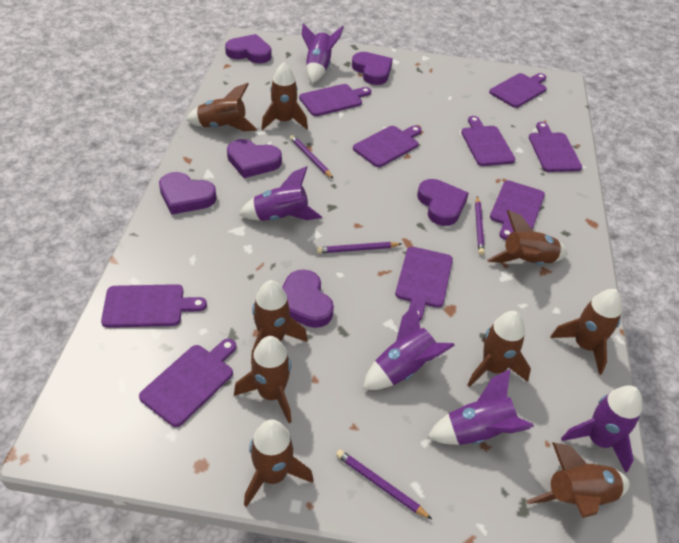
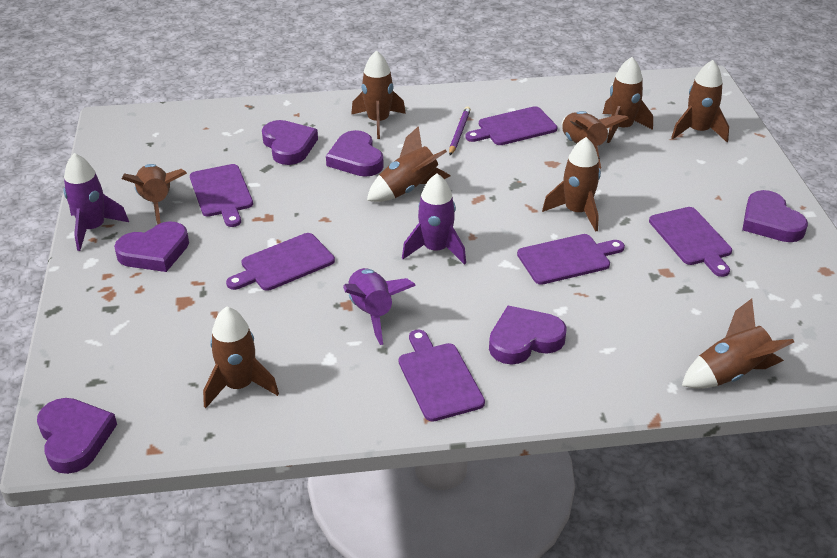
purple cutting board: [101,284,207,328] [139,339,236,427] [299,84,371,116] [353,125,422,167] [395,247,453,321] [461,116,515,166] [489,73,547,108] [490,180,545,240] [529,122,582,172] = 9 -> [190,164,253,227] [226,233,335,291] [399,329,485,422] [465,106,557,145] [517,234,625,285] [649,207,732,277] = 6
purple pencil: [290,135,333,179] [317,242,401,253] [336,449,432,519] [475,196,485,255] = 4 -> [449,106,471,155] = 1
purple rocket: [239,166,322,221] [302,23,344,83] [363,303,455,390] [428,369,534,445] [561,385,642,473] = 5 -> [63,153,129,251] [343,268,416,345] [402,174,466,265] = 3

